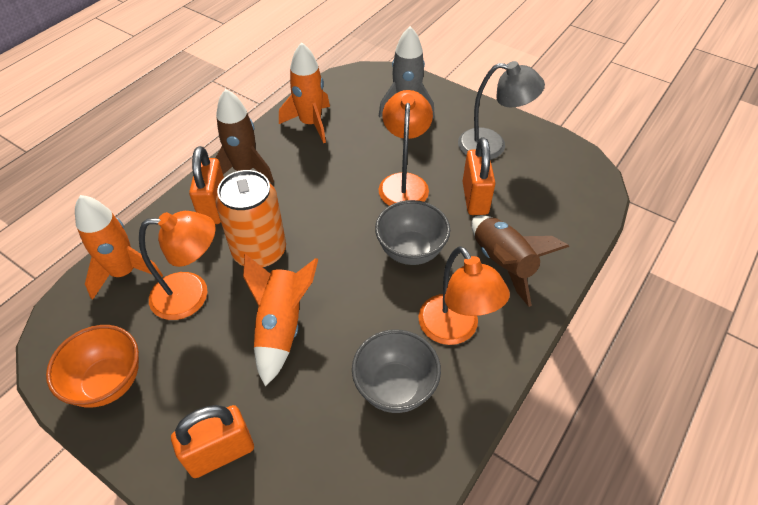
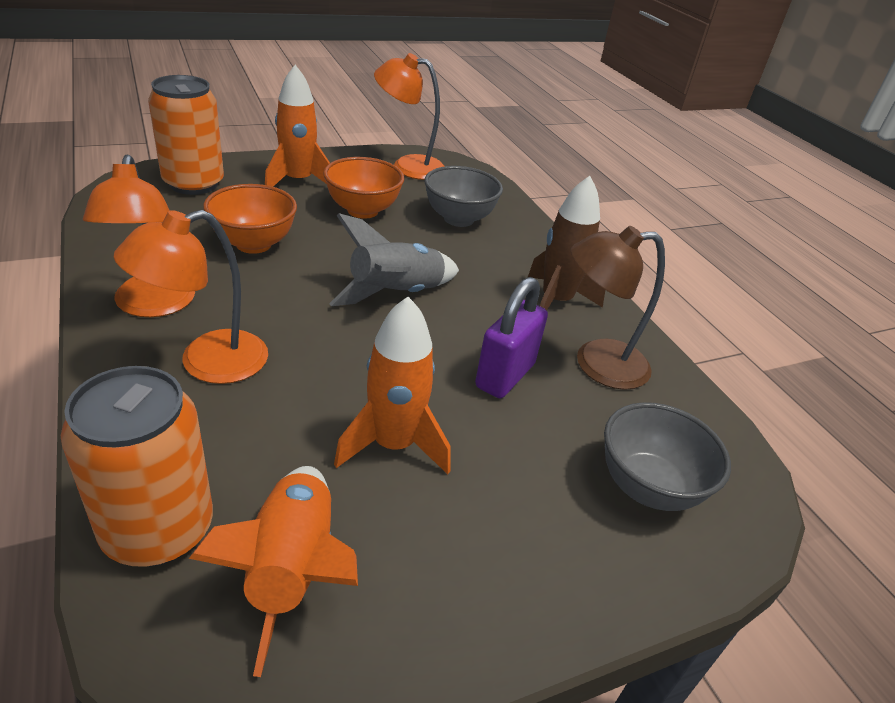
brown lamp: none = 0 -> [570,226,665,390] = 1
brown rocket: [216,89,274,183] [471,215,569,307] = 2 -> [528,176,605,310] = 1
grey lamp: [458,61,545,160] = 1 -> none = 0
orange bowl: [46,325,139,407] = 1 -> [203,184,297,254] [323,157,404,219] = 2
orange can: [216,170,286,268] = 1 -> [61,366,213,567] [148,75,224,195] = 2
orange padlock: [171,405,254,478] [189,146,224,224] [463,137,495,215] = 3 -> none = 0
purple padlock: none = 0 -> [475,277,548,398] = 1

